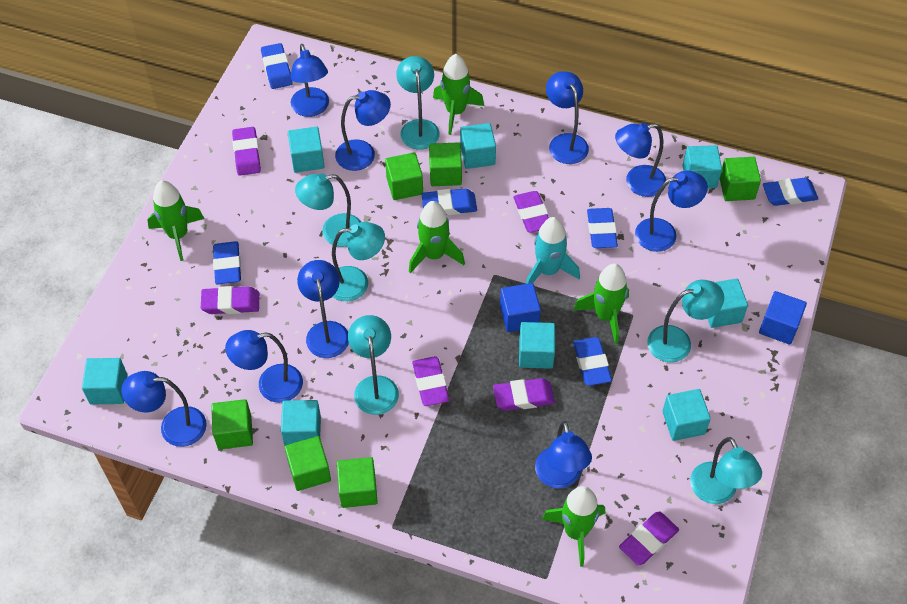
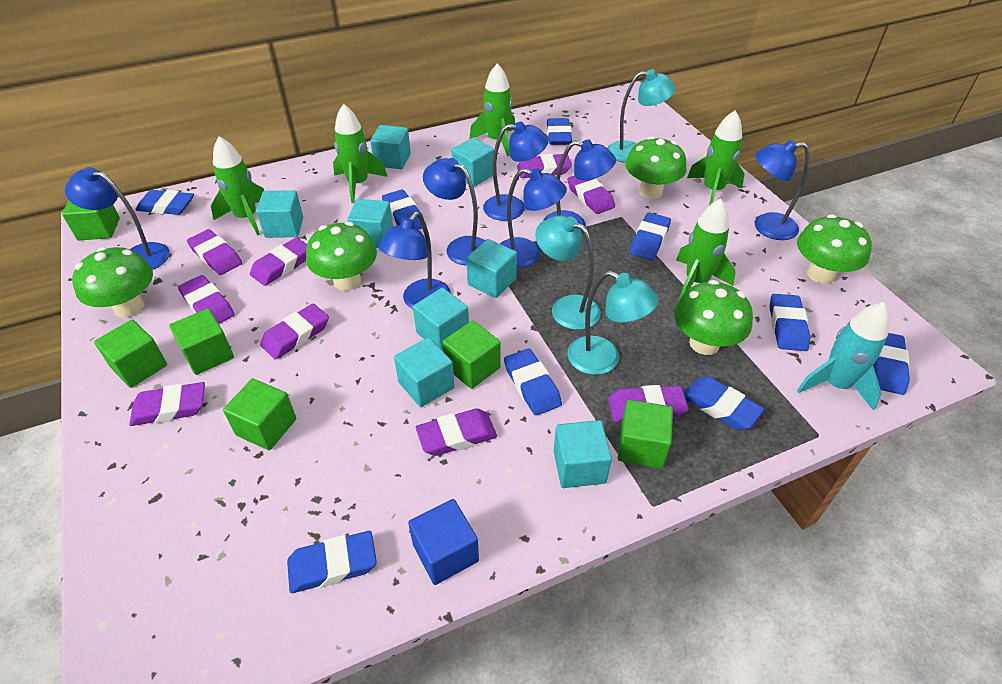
blue cube: [500,283,541,332] [759,291,807,344] = 2 -> [408,499,479,585] = 1
blue eraser: [213,241,241,284] [261,43,293,89] [421,189,477,215] [573,337,612,386] [587,208,618,248] [763,177,818,206] = 6 -> [136,190,194,215] [287,531,377,593] [382,189,423,230] [504,348,562,416] [547,118,572,145] [629,212,671,260] [684,376,764,430] [770,294,810,351] [873,333,910,395] = 9
blue lamp: [121,371,207,447] [225,330,303,403] [290,44,329,117] [297,260,349,358] [335,90,391,171] [535,421,592,488] [546,71,589,164] [615,123,666,197] [635,171,708,252] = 9 -> [65,167,170,270] [379,212,451,309] [423,158,485,266] [483,122,549,221] [500,168,567,267] [543,140,616,233] [754,140,810,240] = 7
green mushroom: none = 0 -> [72,247,153,318] [306,222,377,291] [625,136,686,199] [674,280,753,355] [797,214,872,284] = 5
purple eraser: [201,286,259,314] [232,127,261,176] [412,356,449,406] [493,378,555,411] [514,191,549,233] [619,511,679,565] = 6 -> [129,382,205,426] [178,275,235,324] [187,229,242,275] [250,237,307,286] [260,304,329,360] [416,408,497,456] [517,154,572,178] [567,175,615,214] [608,385,689,422] = 9
turquoise lamp: [295,173,361,247] [332,222,385,301] [348,315,399,415] [396,56,440,150] [647,280,724,363] [690,437,762,504] = 6 -> [535,215,601,330] [567,271,659,375] [607,69,676,163] = 3

